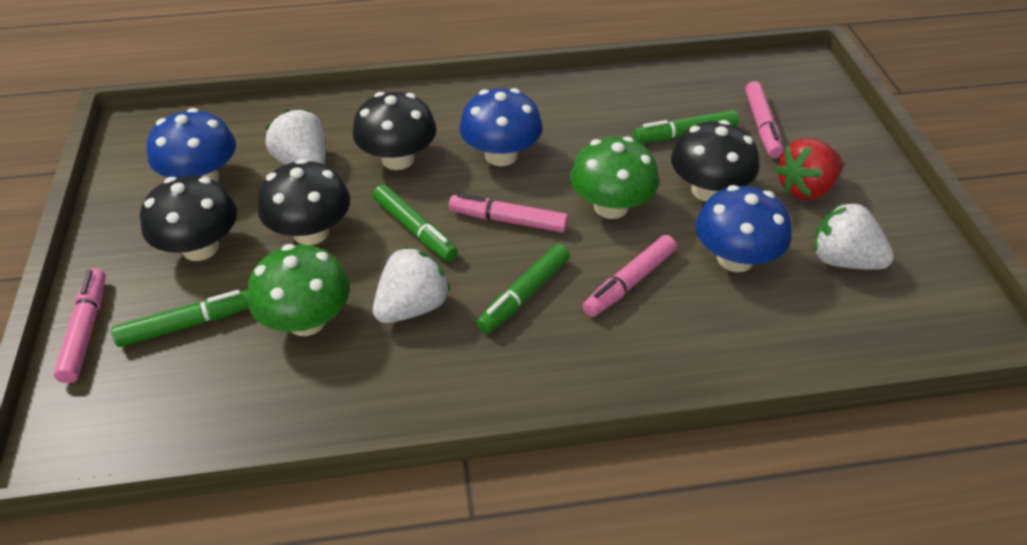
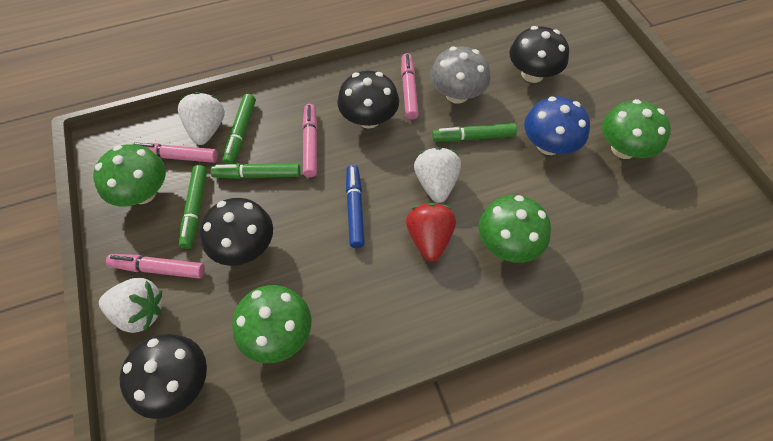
blue marker: none = 0 -> [346,165,365,248] = 1
blue mushroom: [147,108,236,182] [459,88,543,166] [696,185,791,272] = 3 -> [524,97,590,155] = 1
green mushroom: [248,244,350,336] [570,137,659,219] = 2 -> [93,144,166,206] [232,285,312,363] [478,195,551,263] [602,99,671,159] = 4
grey mushroom: none = 0 -> [430,46,490,104] = 1

